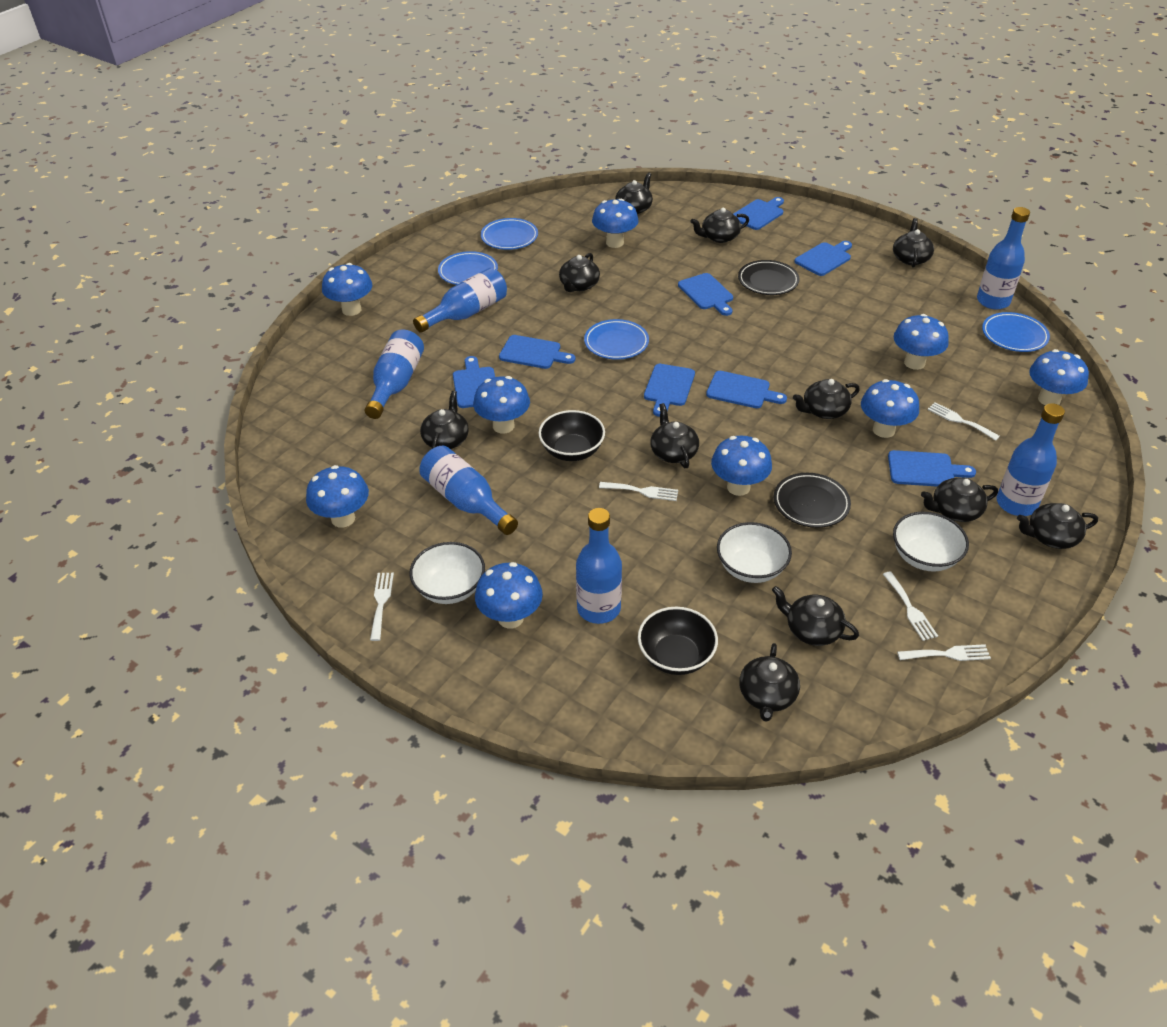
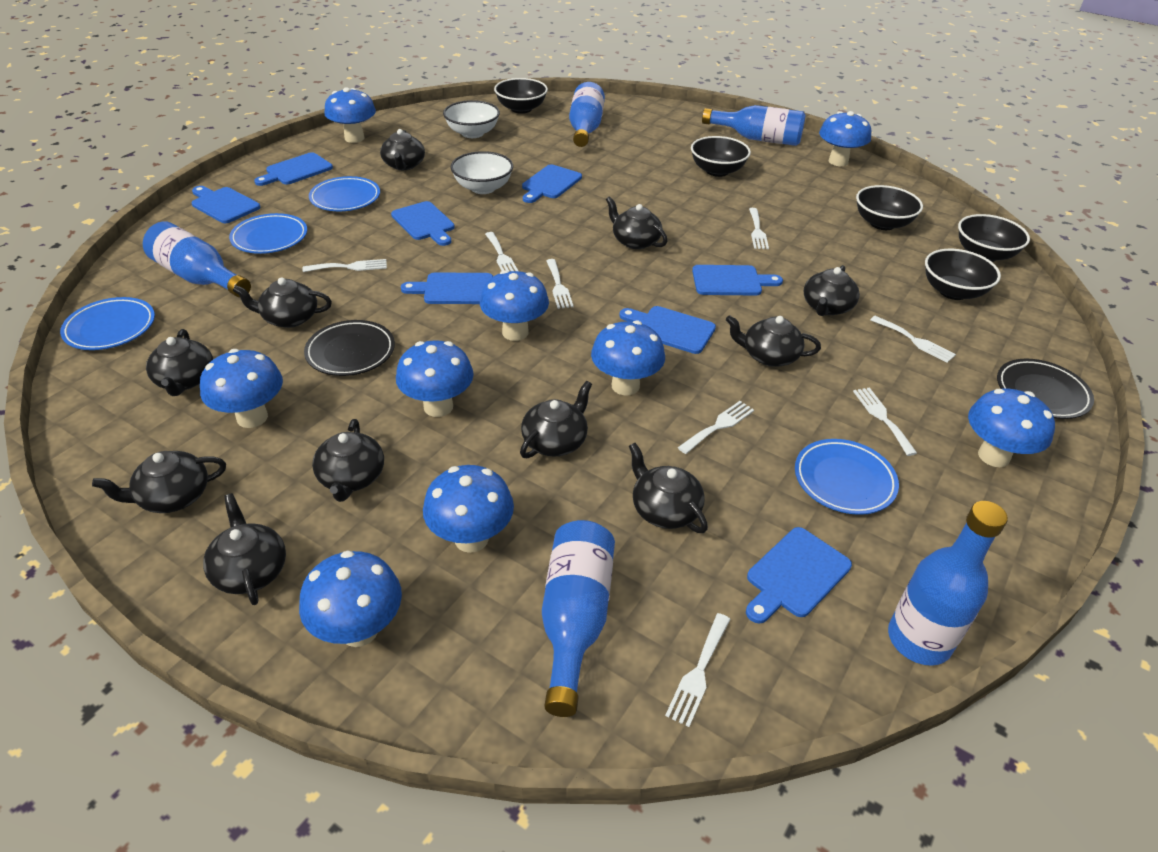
black bowl: [539,410,605,461] [638,607,718,675] = 2 -> [494,78,548,114] [691,136,751,177] [856,185,923,230] [925,249,1001,300] [958,214,1030,262] = 5
blue bottle: [365,329,424,419] [413,268,507,333] [419,445,518,535] [576,508,622,624] [977,207,1030,309] [997,403,1065,516] = 6 -> [143,222,251,297] [542,520,615,717] [569,82,605,147] [702,105,806,146] [888,501,1008,666] = 5
white bowl: [409,542,485,604] [717,522,792,583] [893,512,969,572] = 3 -> [443,100,500,138] [451,151,513,194] = 2
white fork: [370,573,394,641] [599,482,678,501] [883,571,938,641] [897,644,991,661] [927,402,1000,441] = 5 -> [302,259,387,272] [485,232,518,271] [546,259,574,309] [665,613,731,727] [678,401,754,454] [749,208,769,249] [853,387,917,456] [870,316,956,363] = 8

